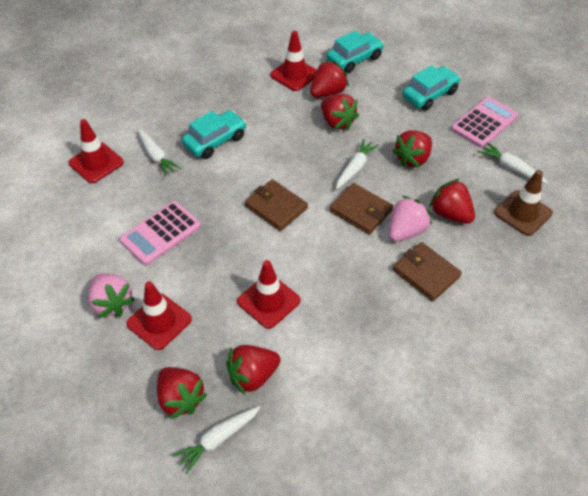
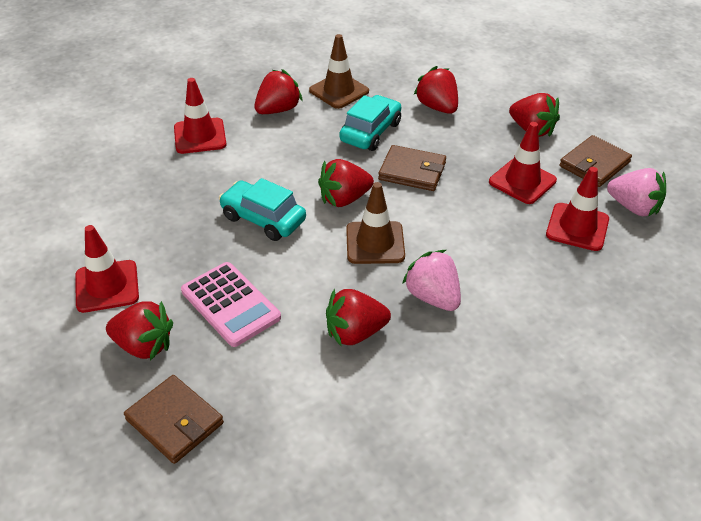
brown traffic cone: [494,170,553,236] = 1 -> [309,34,369,109] [346,182,405,264] = 2
pink calculator: [119,201,201,266] [451,97,518,148] = 2 -> [181,262,281,347] = 1
turquoise car: [182,110,246,159] [327,31,384,73] [403,65,461,111] = 3 -> [219,178,306,241] [339,95,401,151] = 2
white carrot: [137,129,181,177] [173,406,260,474] [336,139,379,189] [478,142,548,184] = 4 -> none = 0

